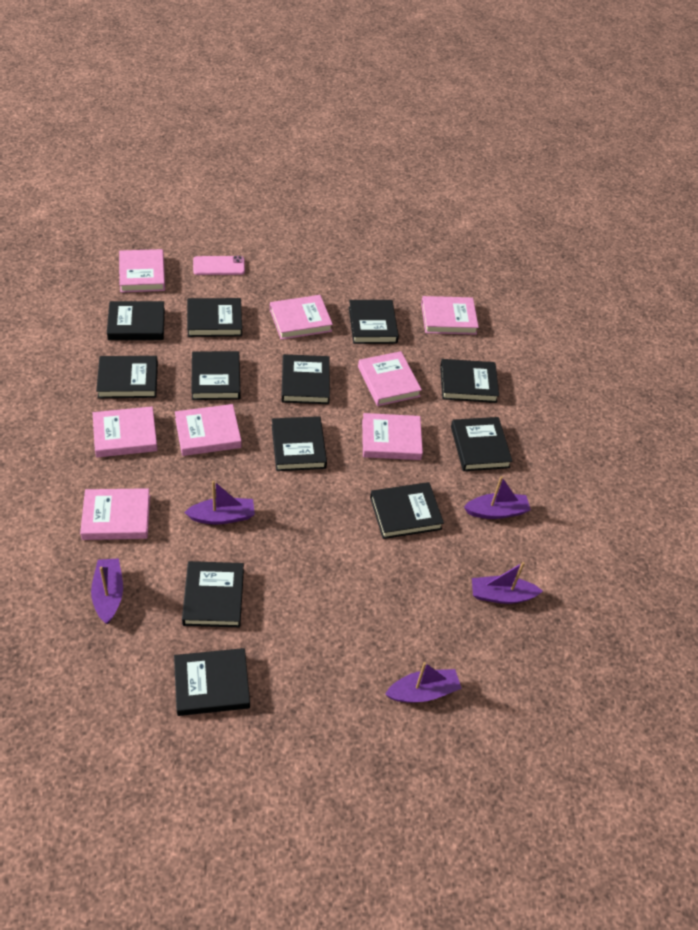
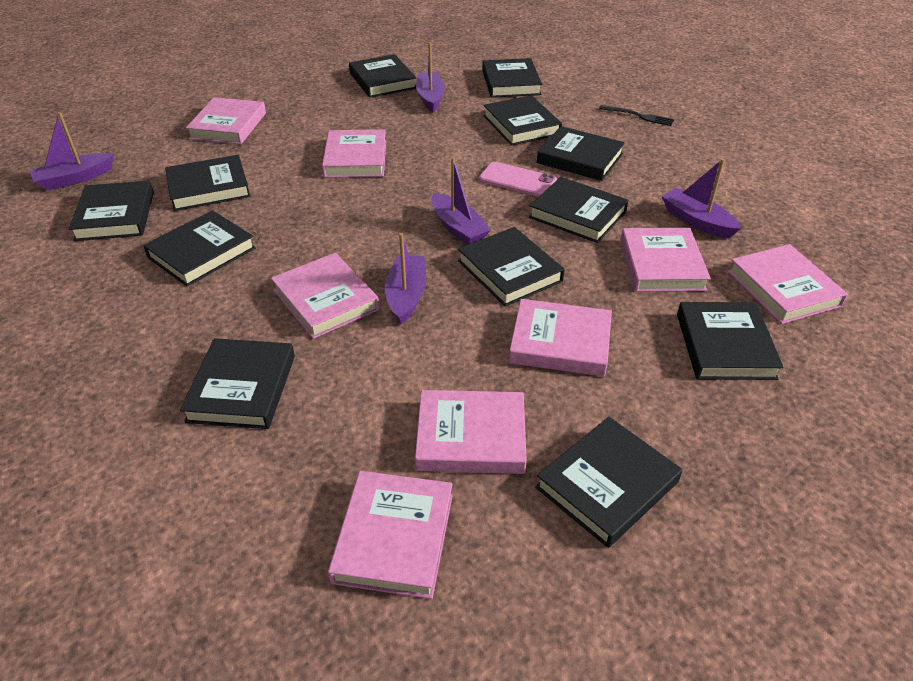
black fork: none = 0 -> [599,105,674,126] = 1

